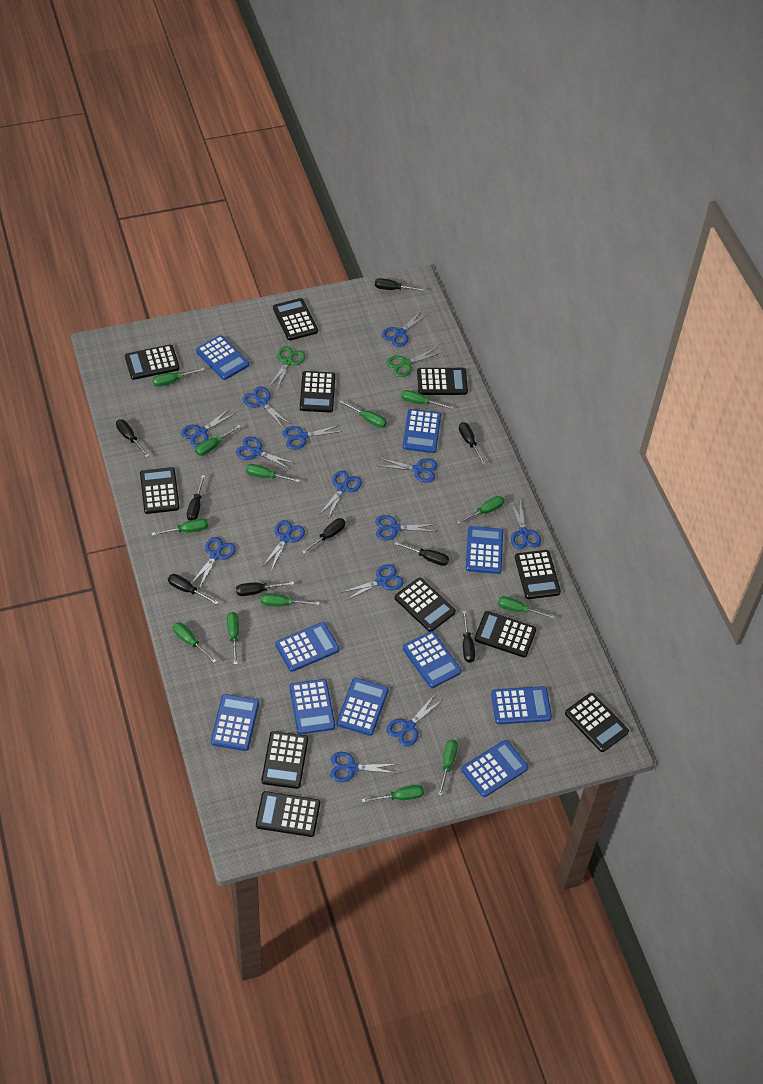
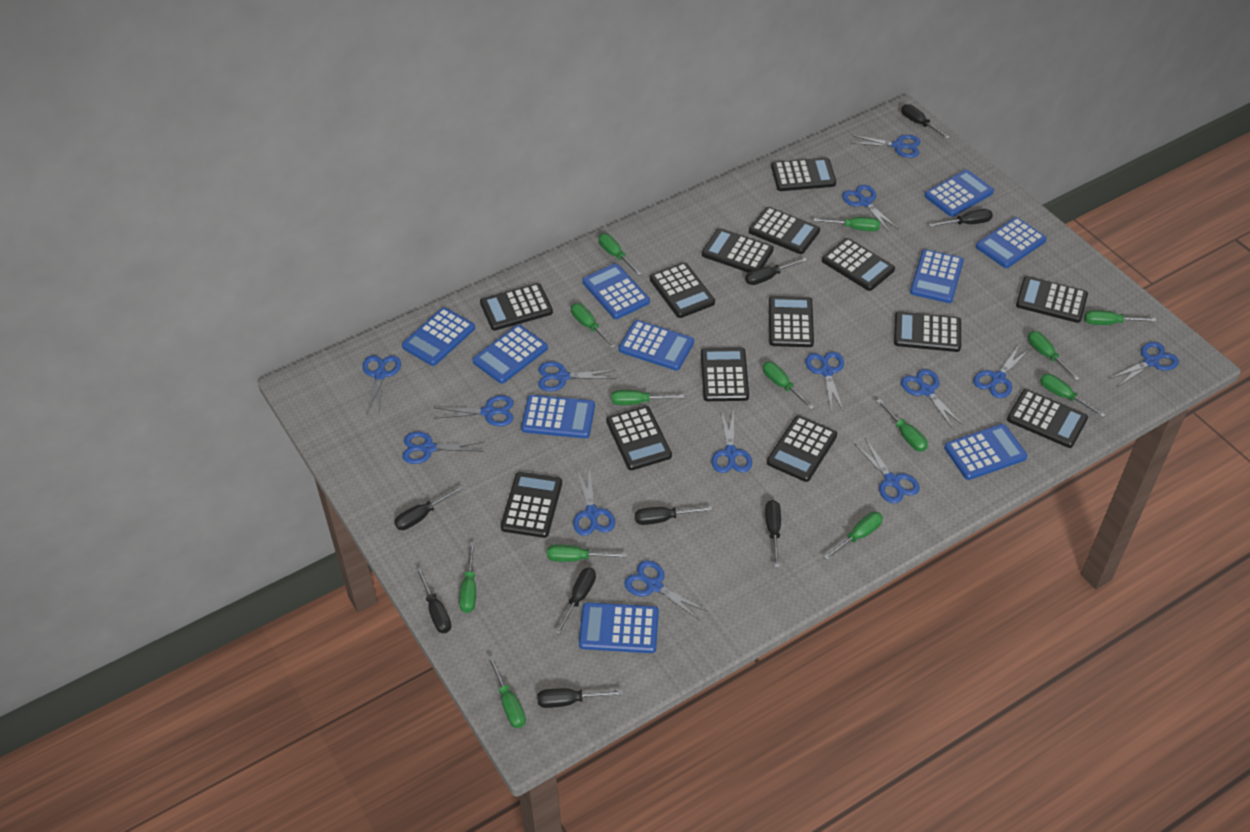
black calculator: [125,345,180,380] [140,467,180,514] [256,791,320,837] [262,731,308,789] [273,298,318,340] [300,371,335,412] [395,578,456,632] [417,368,468,395] [475,611,536,658] [515,550,561,599] [565,693,629,752] = 11 -> [480,283,553,331] [501,472,562,538] [606,406,672,470] [650,262,715,318] [701,347,749,401] [702,228,774,272] [749,207,820,254] [767,415,837,482] [769,296,814,347] [771,157,836,191] [822,238,895,291] [894,311,961,352] [1007,389,1088,448] [1016,276,1088,323] = 14
green scissors: [268,346,305,390] [386,347,440,377] = 2 -> none = 0

